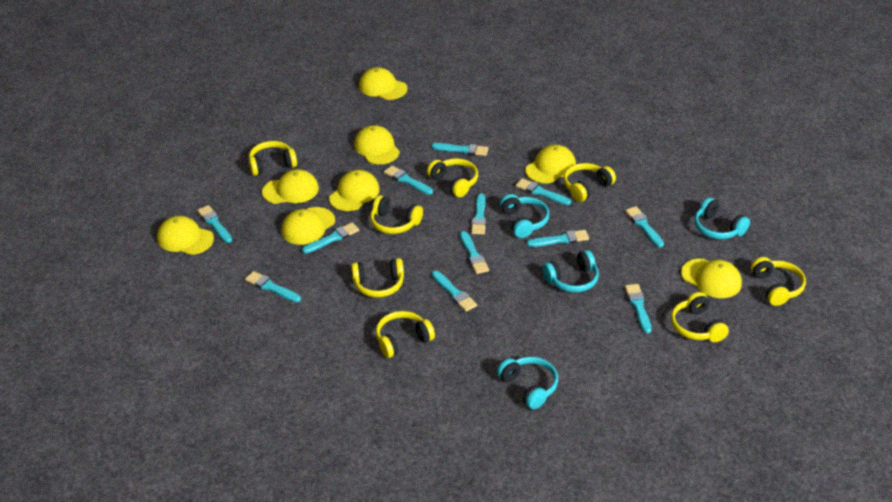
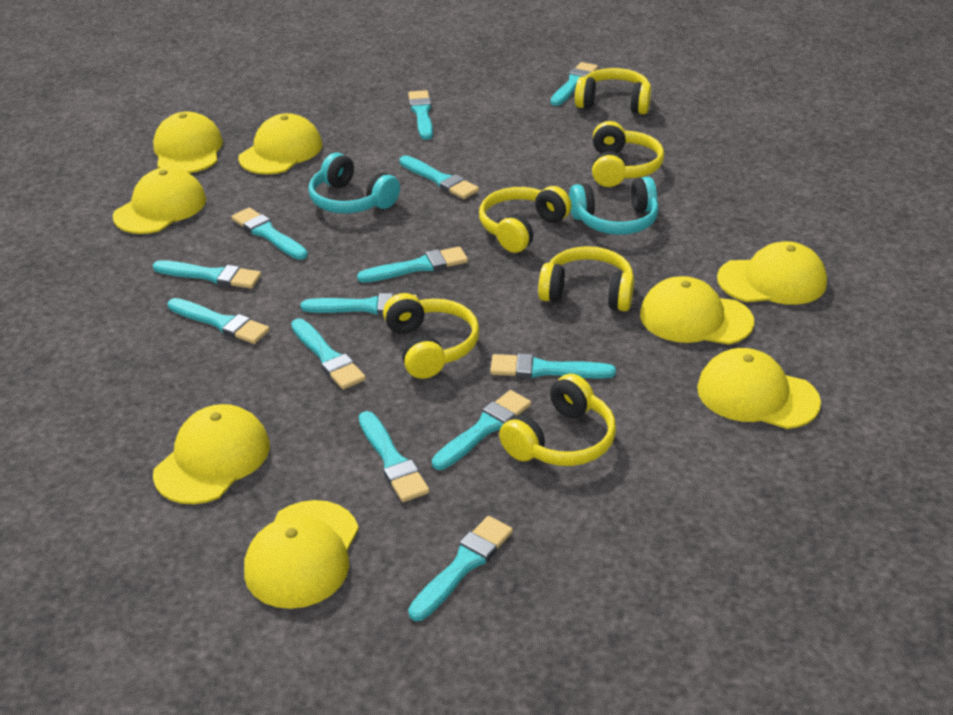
turquoise brush: [197,205,232,243] [245,271,301,302] [302,222,359,253] [384,166,433,194] [431,143,489,156] [432,271,477,312] [460,231,489,274] [471,194,486,235] [516,178,571,205] [527,230,589,247] [625,206,664,248] [625,284,651,333] = 12 -> [153,260,261,289] [168,298,270,344] [231,208,308,260] [291,318,366,390] [300,293,417,315] [357,247,468,283] [359,411,430,502] [399,155,479,199] [408,90,433,140] [408,516,513,621] [432,390,531,470] [490,354,616,378] [551,62,598,106] = 13
turquoise headphones: [497,357,558,409] [500,194,549,238] [542,250,599,293] [695,198,750,239] = 4 -> [308,153,400,213] [569,177,659,235] = 2
yellow headphones: [249,141,297,176] [351,258,404,297] [370,195,423,234] [376,311,435,358] [427,158,478,197] [563,163,616,202] [671,292,729,342] [751,257,806,306] = 8 -> [383,293,479,379] [479,186,571,253] [499,374,616,466] [538,246,634,311] [575,68,651,114] [592,121,664,187] = 6

